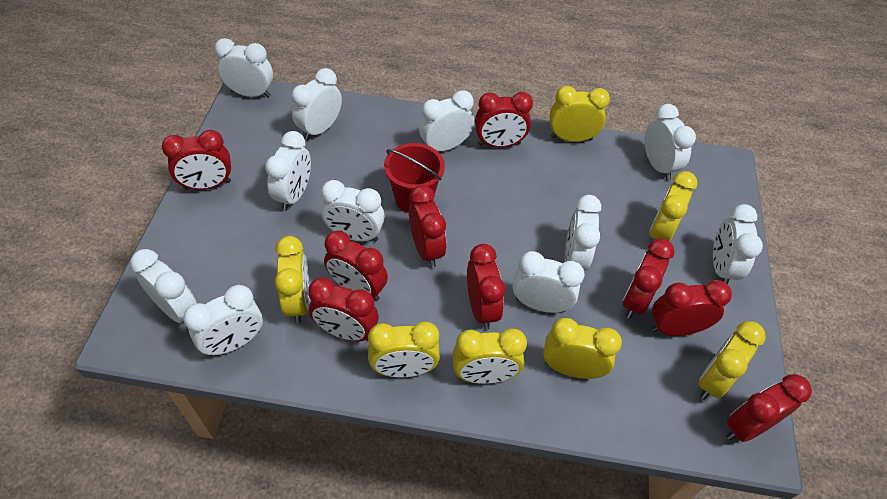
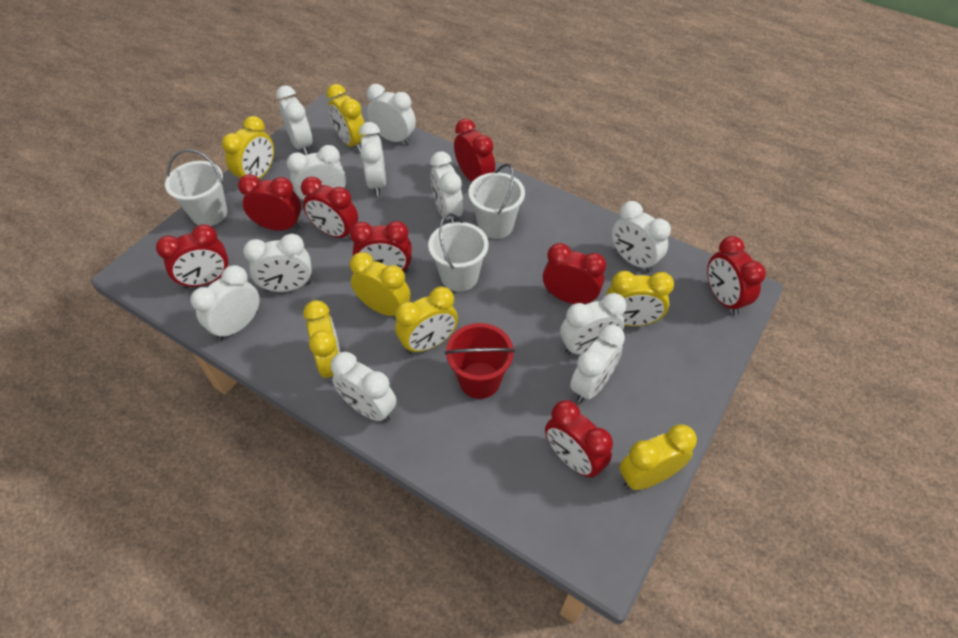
red clock: [162,130,231,190] [308,277,378,341] [324,231,388,301] [409,185,446,267] [467,244,506,330] [475,92,533,148] [623,238,675,319] [651,280,732,336] [726,374,812,442] = 9 -> [156,224,228,289] [238,174,301,231] [301,177,358,240] [350,221,412,273] [454,119,495,182] [543,243,606,304] [545,400,613,478] [707,236,766,315] = 8
white bucket: none = 0 -> [165,149,227,226] [428,213,488,292] [468,163,525,239] = 3

